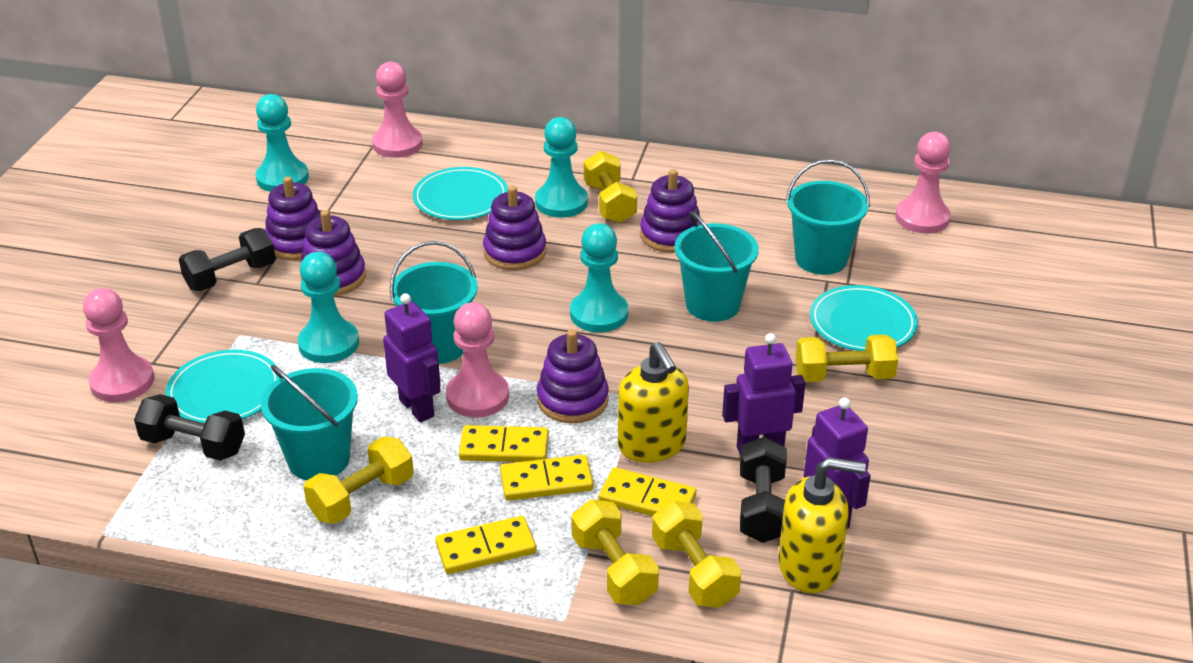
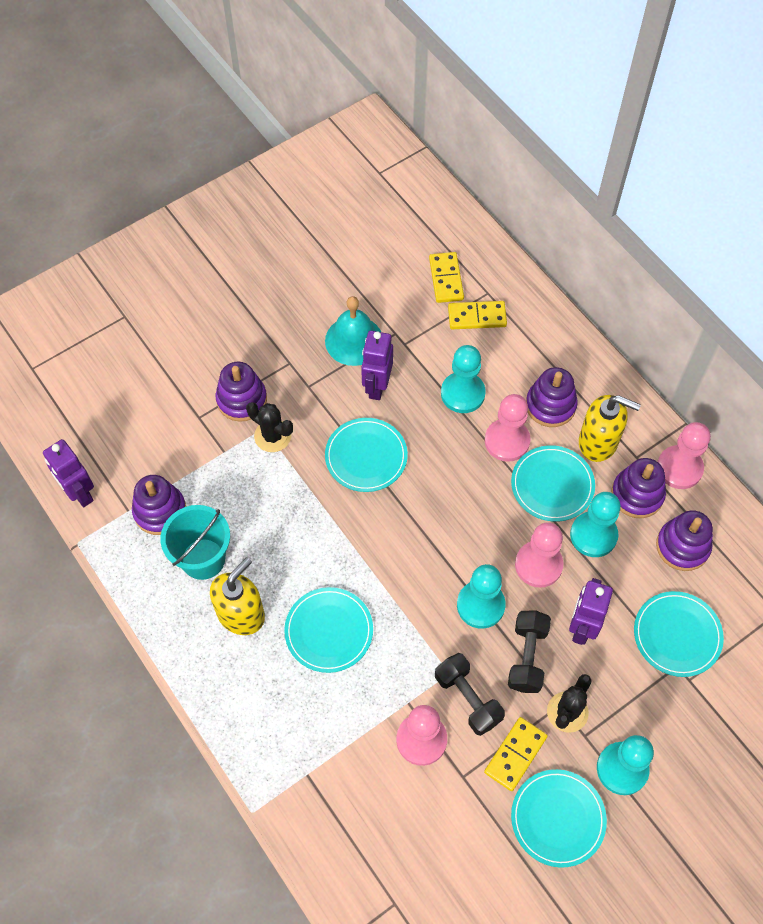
black cactus: none = 0 -> [246,402,293,452] [547,674,592,733] = 2
black dumbbell: [134,394,245,461] [179,228,276,291] [740,437,787,543] = 3 -> [435,653,505,736] [508,610,551,693] = 2
turquoise bell: none = 0 -> [325,296,381,366] = 1
turquoise bucket: [261,365,358,480] [389,241,478,364] [675,211,759,322] [786,159,870,275] = 4 -> [160,505,230,580] = 1
turquoise plate: [165,350,280,423] [413,167,508,220] [810,285,918,351] = 3 -> [284,587,373,673] [325,418,408,492] [511,445,595,522] [511,769,607,868] [634,591,724,677] = 5
yellow domino: [435,516,536,574] [459,425,549,462] [500,455,593,501] [599,467,696,516] = 4 -> [429,252,464,303] [448,301,507,329] [484,717,548,791] = 3
yellow dumbbell: [304,436,414,524] [571,499,659,605] [584,150,637,223] [652,501,742,608] [795,335,898,382] = 5 -> none = 0

